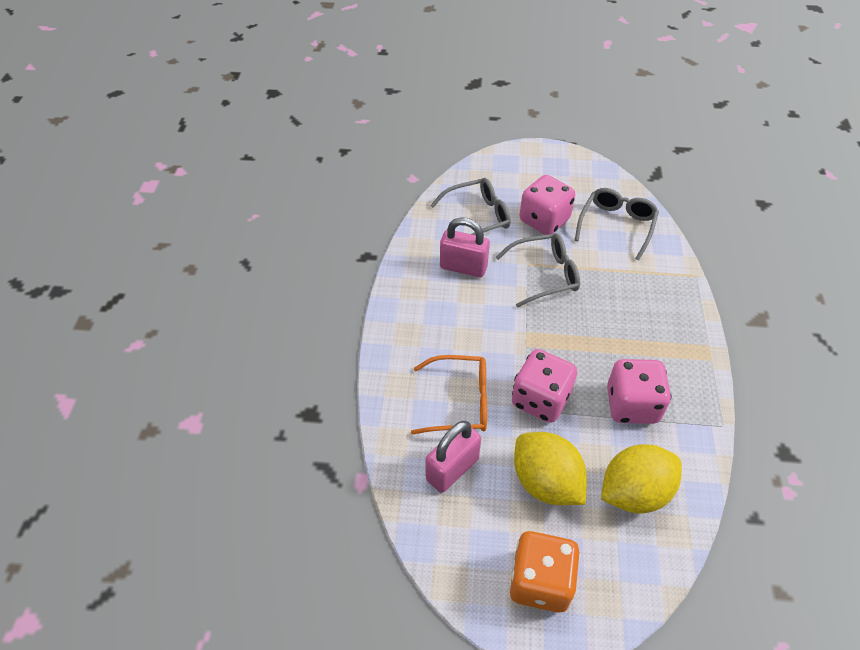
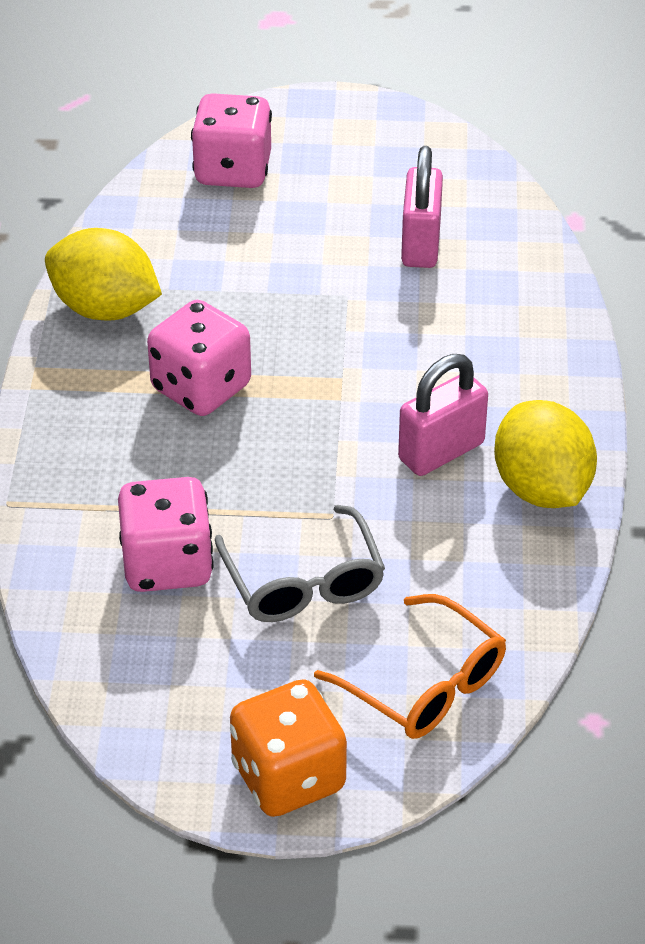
grey glasses: [430,178,511,235] [496,233,580,307] [575,188,659,260] = 3 -> [215,505,385,622] = 1

